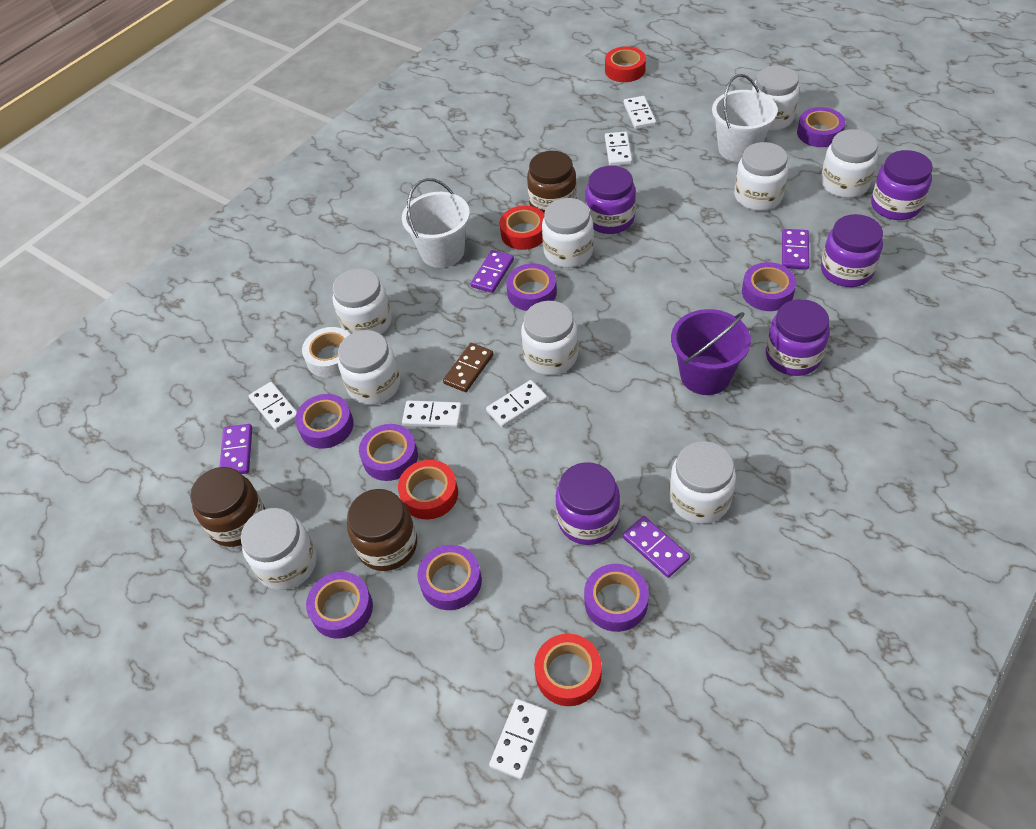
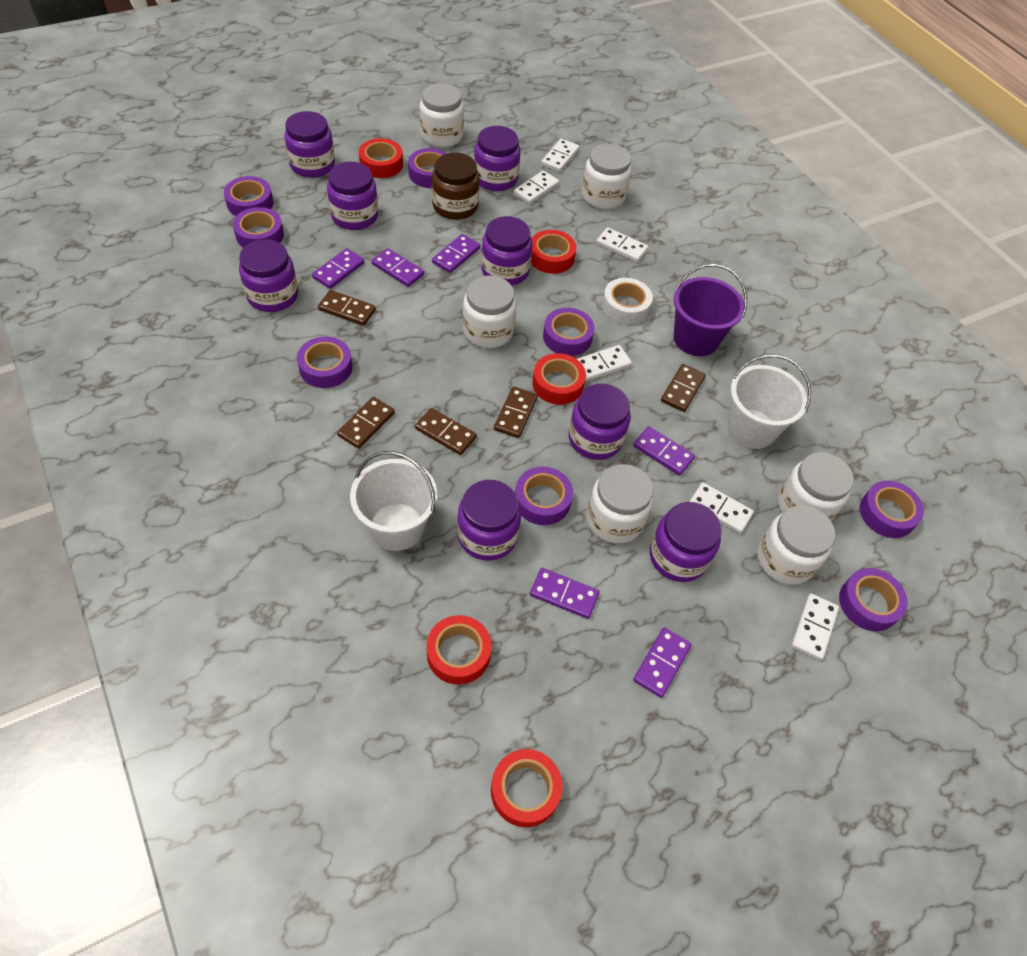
brown domino: [443,343,494,392] = 1 -> [318,290,376,326] [337,397,395,449] [415,408,477,455] [494,387,538,438] [661,364,706,412] = 5
brown jar: [190,467,265,547] [347,489,417,571] [527,151,577,213] = 3 -> [432,153,480,220] = 1
purple domino: [219,424,252,474] [470,250,514,293] [622,516,690,578] [782,229,809,270] = 4 -> [312,248,365,289] [372,248,424,287] [432,234,480,273] [530,568,600,619] [633,426,695,476] [633,627,692,698] = 6
purple jar: [556,462,620,545] [586,166,636,234] [766,299,830,376] [821,214,883,287] [871,150,933,220] = 5 -> [239,239,298,312] [284,111,335,178] [327,162,378,230] [457,480,521,561] [474,126,520,191] [481,216,532,286] [569,384,631,460] [650,502,722,582] = 8
red tape: [398,460,458,520] [500,206,544,250] [534,634,602,706] [605,46,646,82] = 4 -> [359,138,403,178] [426,615,492,685] [491,749,563,827] [531,230,576,274] [532,353,586,405] = 5
white jar: [241,508,317,590] [332,268,392,334] [338,330,400,405] [521,301,578,375] [542,198,594,268] [669,441,736,524] [734,142,789,211] [752,66,799,130] [821,129,878,198] = 9 -> [420,83,464,147] [462,275,517,348] [582,144,632,209] [587,464,654,544] [757,505,835,585] [778,452,854,521] = 6

